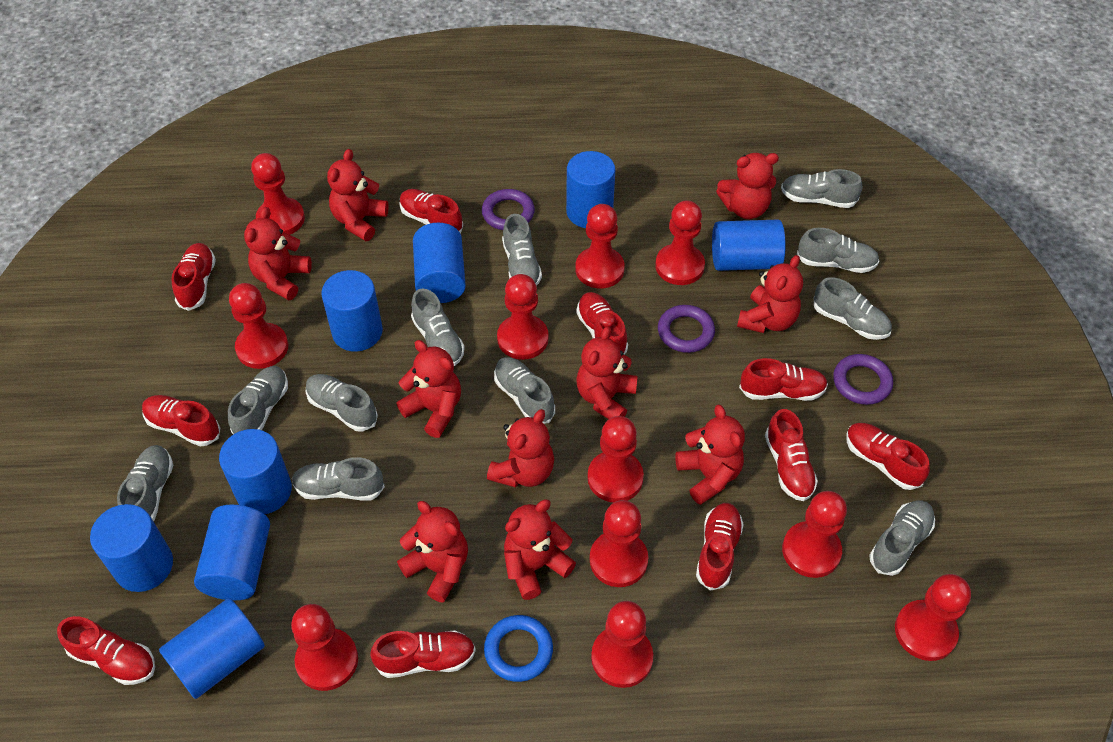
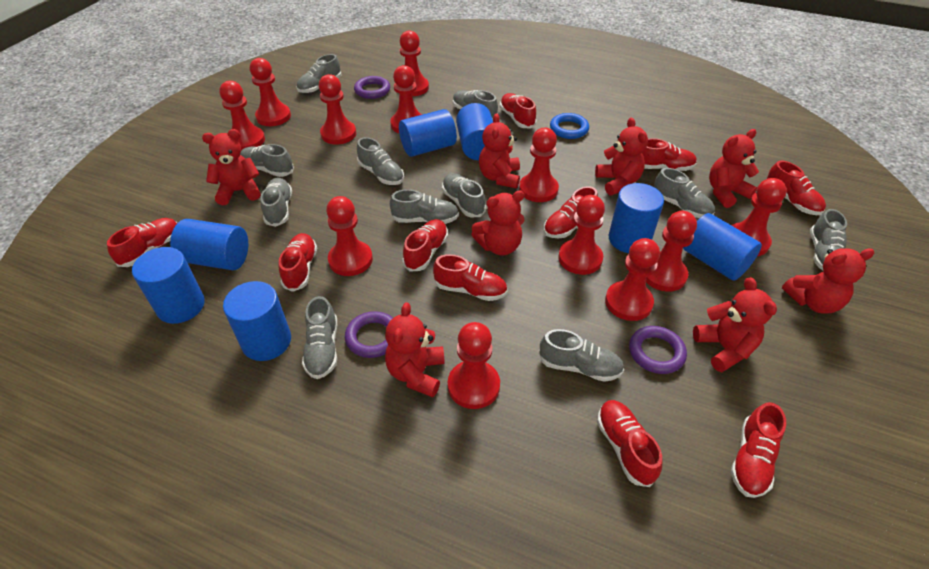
blue cylinder: [90,504,173,592] [159,598,265,699] [194,505,270,600] [219,429,292,514] [321,270,383,352] [413,223,466,303] [566,151,615,228] [712,220,786,271] = 8 -> [132,247,205,324] [170,219,248,270] [223,281,291,361] [399,109,457,157] [456,103,493,160] [608,183,664,253] [683,213,762,281] = 7
red pawn: [229,283,288,369] [251,153,305,235] [291,604,358,691] [497,274,549,360] [576,204,625,288] [588,416,644,503] [590,500,648,587] [591,601,653,688] [655,200,705,285] [782,491,847,578] [895,574,971,661] = 11 -> [219,81,265,151] [250,58,291,126] [319,74,356,144] [326,196,373,276] [391,65,422,133] [400,30,429,96] [448,322,500,409] [519,128,559,202] [558,195,605,275] [605,238,660,321] [646,211,697,292] [731,178,787,256] = 12
red teddy bear: [244,207,312,300] [327,149,389,241] [396,340,461,438] [397,501,468,603] [487,409,554,488] [504,500,576,600] [576,326,638,419] [675,405,745,505] [716,153,779,219] [737,255,803,333] = 10 -> [202,129,261,205] [385,302,445,397] [471,191,525,256] [479,113,520,188] [595,118,648,195] [693,277,777,372] [709,129,759,208] [782,248,874,314] = 8

